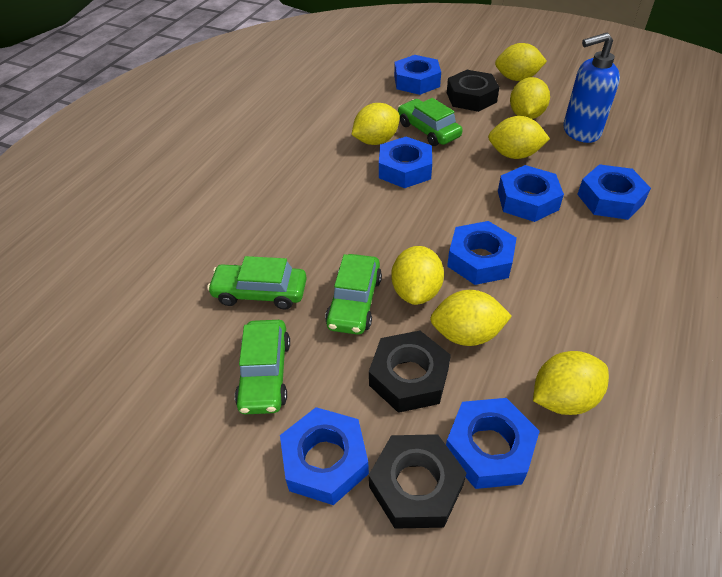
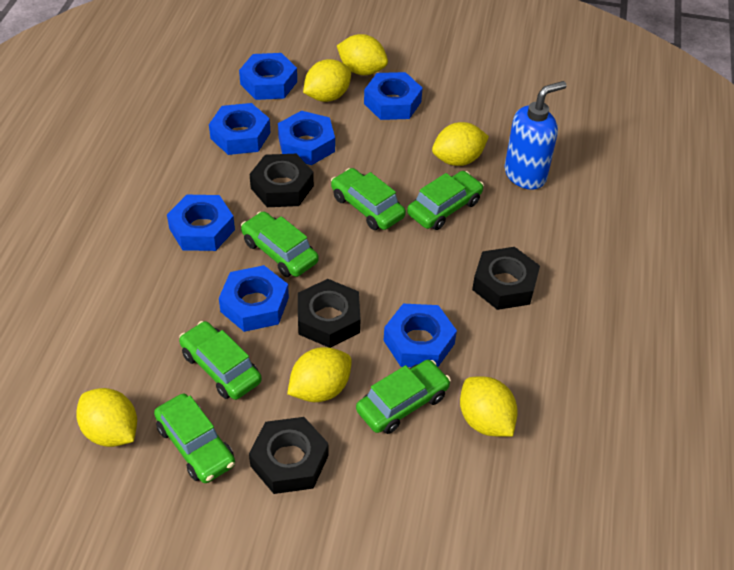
black nut: [369,331,451,413] [369,434,467,529] [447,70,500,112] = 3 -> [249,417,328,494] [250,154,314,207] [298,279,361,348] [472,247,540,310] = 4
green car: [207,256,307,310] [235,320,290,414] [325,254,382,335] [398,98,463,146] = 4 -> [154,394,235,483] [179,321,262,400] [241,211,319,277] [331,168,406,230] [356,360,451,434] [407,171,484,230] = 6
yellow lemon: [351,103,400,145] [391,246,444,305] [430,290,512,346] [488,116,550,159] [495,43,547,81] [510,77,550,119] [533,351,609,415] = 7 -> [76,388,137,447] [287,347,352,402] [303,59,351,102] [337,34,388,75] [432,122,489,166] [460,376,518,437] = 6

